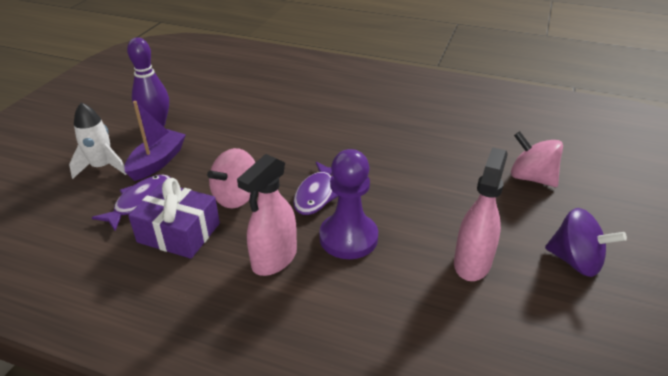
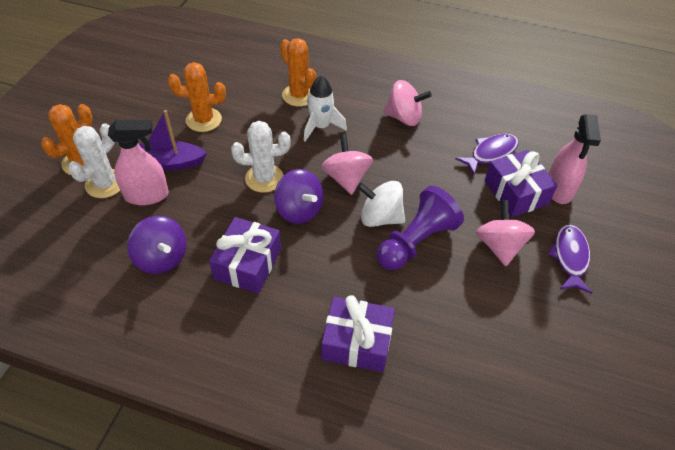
orange cactus: none = 0 -> [41,104,92,175] [168,62,226,132] [280,38,316,106] = 3
pink spinning top: [207,148,256,208] [511,131,563,187] = 2 -> [321,134,373,195] [383,80,432,126] [476,200,535,266] = 3
purple bowling pin: [127,37,169,127] = 1 -> none = 0
purple gift: [128,178,220,259] = 1 -> [209,217,281,293] [322,295,395,372] [485,150,558,217] = 3
purple spinning top: [545,208,627,277] = 1 -> [127,216,186,274] [274,169,324,224] = 2
white cactus: none = 0 -> [68,123,120,198] [231,121,291,193] = 2
white spinning top: none = 0 -> [357,181,405,227] = 1

